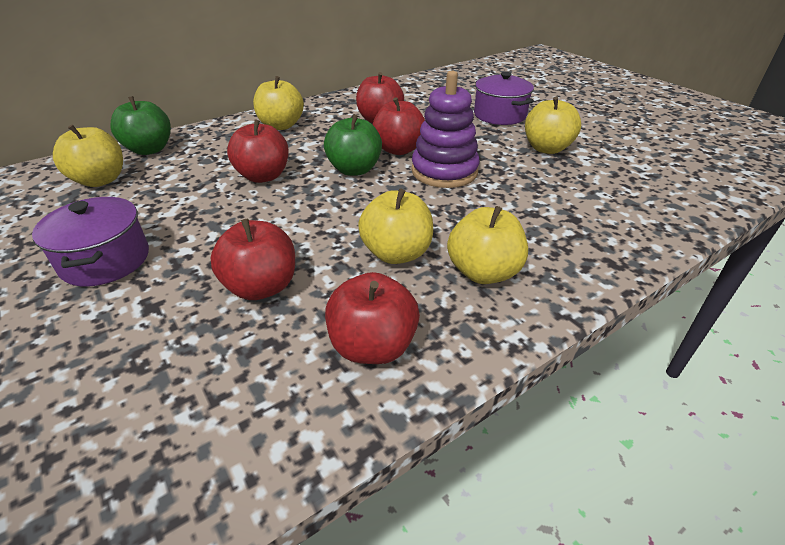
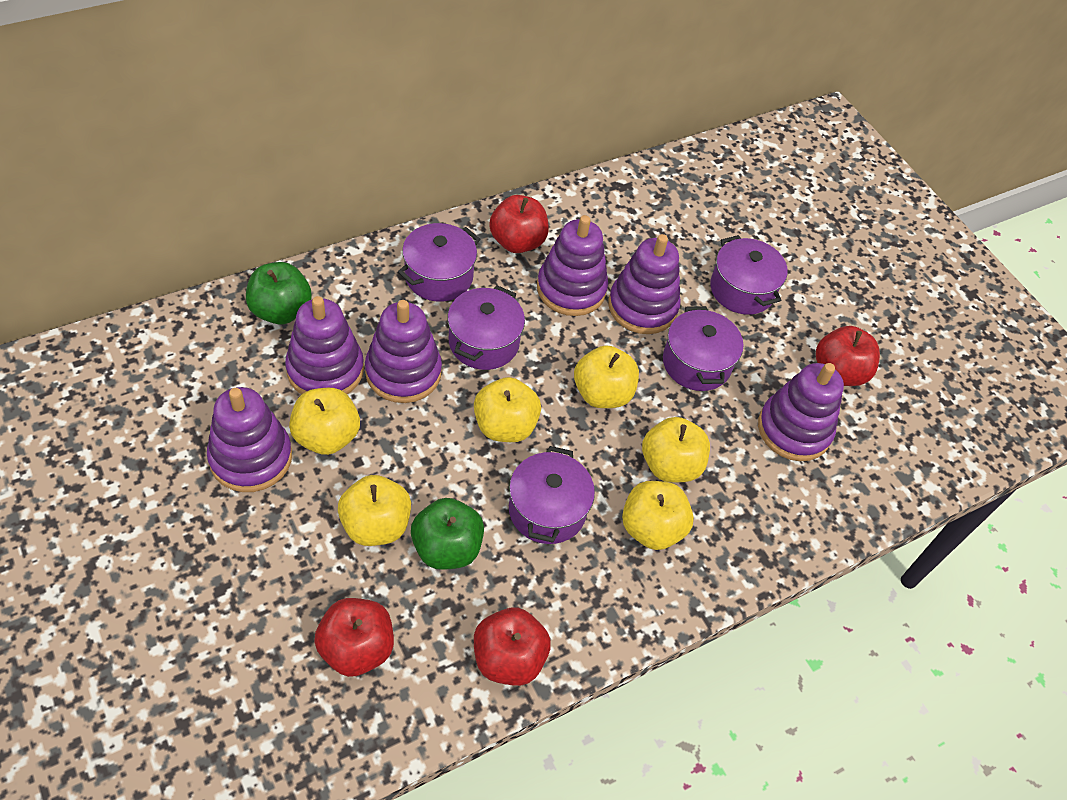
purple pot: [32,197,149,287] [474,72,534,125] = 2 -> [398,223,480,302] [447,285,525,370] [509,446,595,544] [663,306,743,391] [710,235,788,315] = 5
purple stacking toy: [411,71,480,188] = 1 -> [207,387,292,492] [285,296,364,394] [365,300,442,403] [537,215,608,316] [609,234,681,334] [758,363,844,461] = 6
red apple: [210,219,295,300] [227,120,289,183] [325,272,420,364] [356,72,404,123] [372,97,425,155] = 5 -> [314,598,394,677] [474,608,551,686] [489,195,549,253] [816,326,880,386] = 4
yellow apple: [53,125,123,187] [253,76,304,130] [358,189,433,264] [447,206,528,284] [525,97,581,154] = 5 -> [289,388,360,455] [338,475,411,546] [474,377,541,442] [574,345,639,408] [622,481,694,550] [642,417,710,482] = 6

